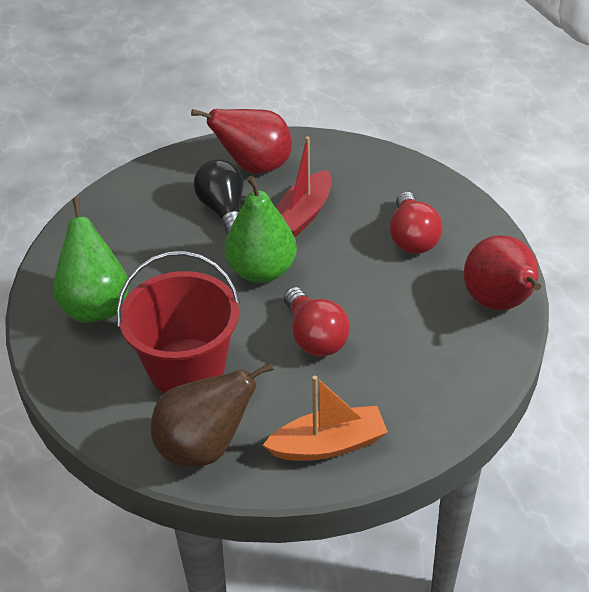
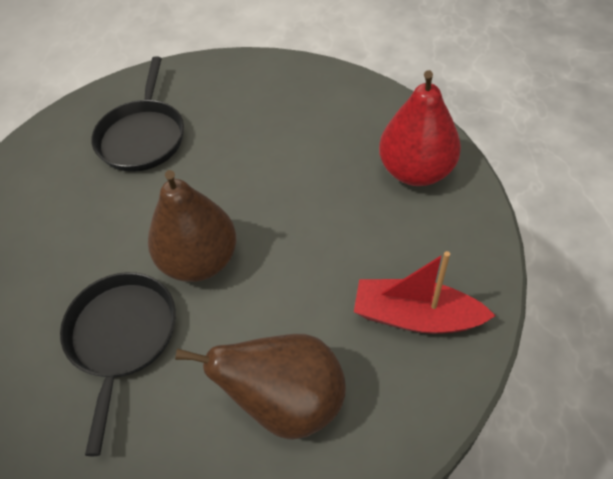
black light bulb: [194,159,244,235] = 1 -> none = 0
black pan: none = 0 -> [60,272,176,456] [91,56,184,172] = 2
brown pear: [151,362,274,467] = 1 -> [148,170,236,282] [175,334,346,440] = 2
green pear: [53,198,129,323] [224,176,297,283] = 2 -> none = 0
orange boat: [263,376,388,461] = 1 -> none = 0
red bucket: [116,251,240,393] = 1 -> none = 0
red light bulb: [284,287,350,357] [390,191,443,254] = 2 -> none = 0
red pear: [191,109,292,174] [464,235,541,310] = 2 -> [379,70,461,186] = 1

